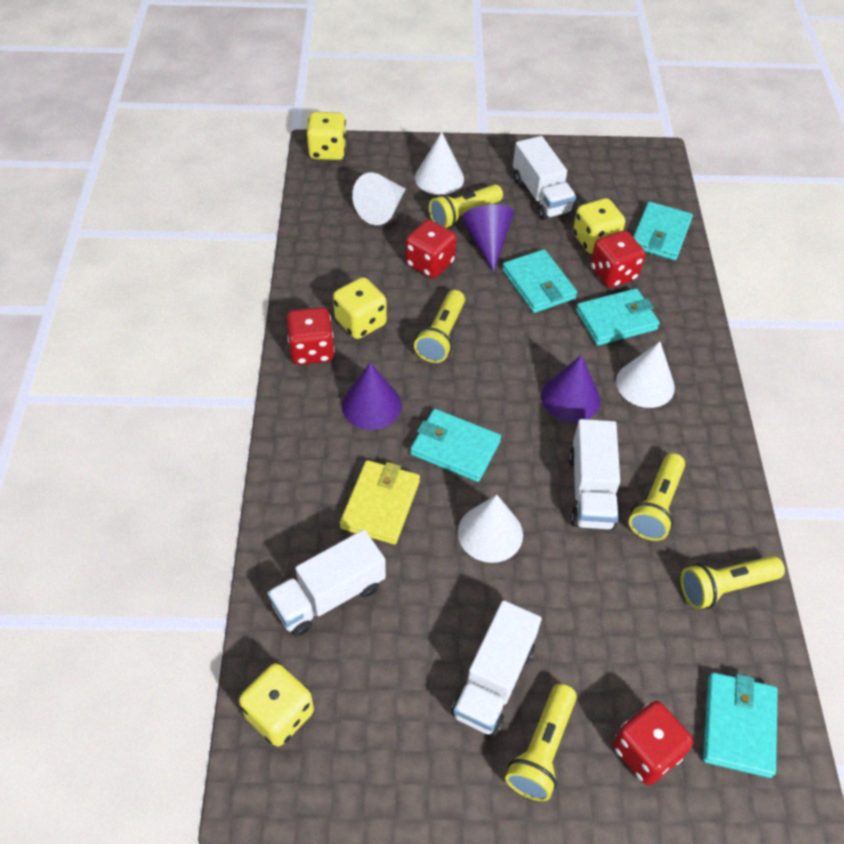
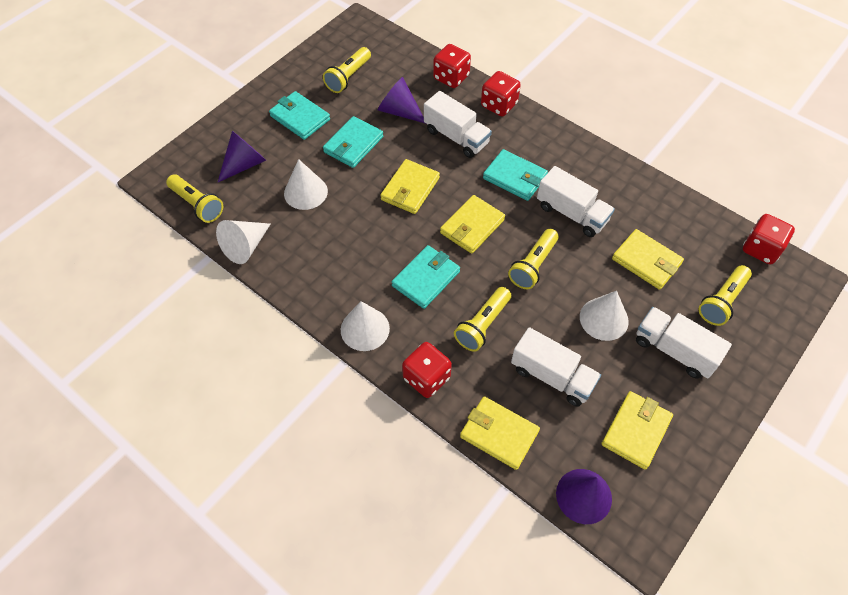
turquoise wallet: [410,409,501,482] [502,249,577,313] [576,288,660,346] [633,201,693,260] [703,672,778,778] = 5 -> [269,91,330,140] [323,116,383,168] [392,245,460,309] [483,149,548,201] = 4
yellow dice: [239,663,314,747] [307,112,347,160] [333,277,387,339] [573,198,625,254] = 4 -> none = 0
yellow wallet: [340,460,420,544] = 1 -> [380,159,440,214] [440,195,505,254] [460,396,540,470] [602,391,673,470] [612,229,684,290] = 5

